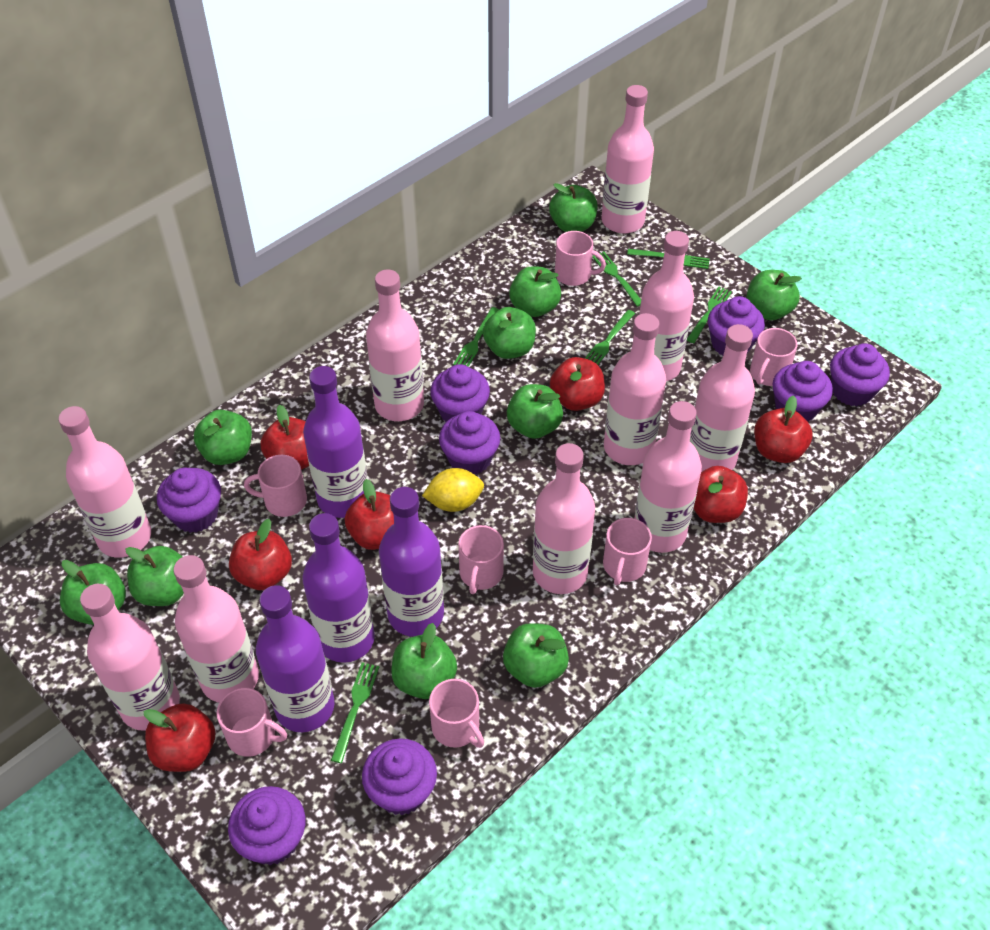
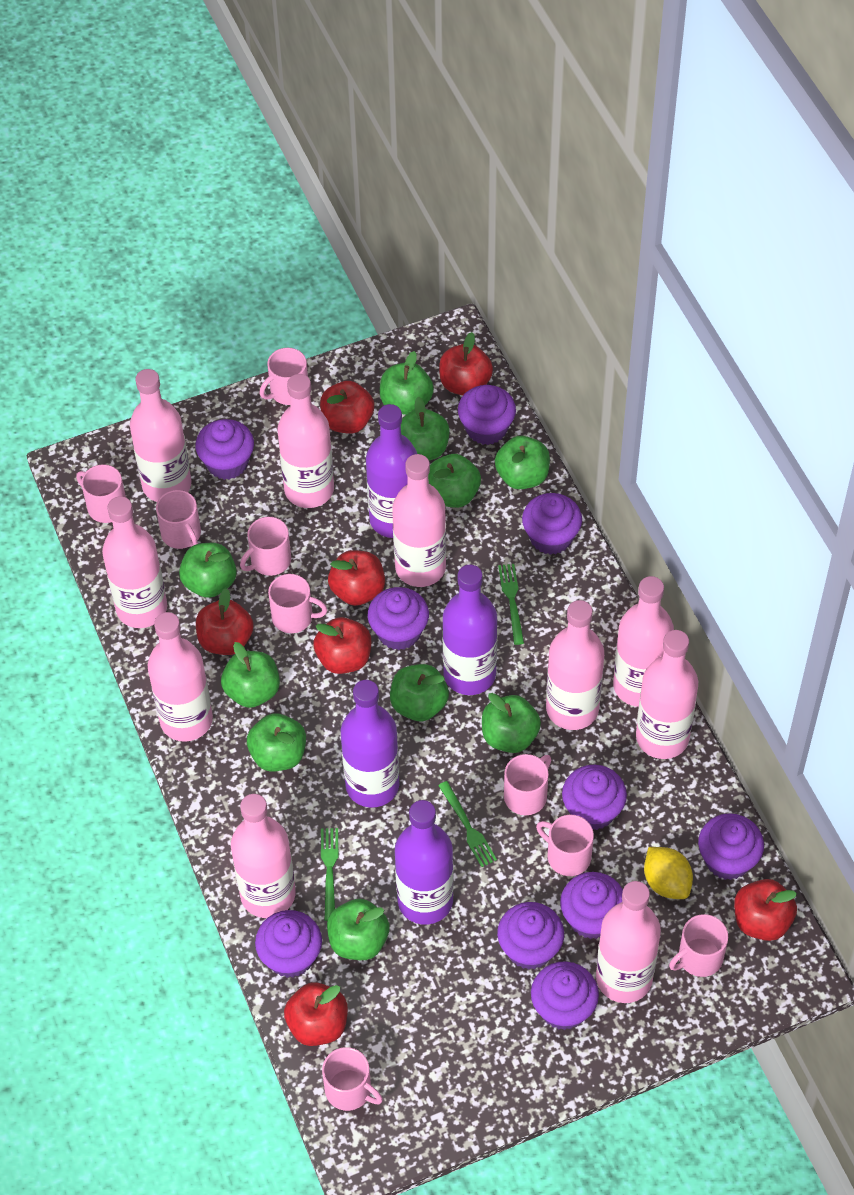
green fork: [331,662,379,763] [453,307,499,367] [585,310,635,365] [592,252,641,307] [627,249,710,269] [687,287,732,343] = 6 -> [321,828,339,921] [438,781,497,867] [498,564,524,645] = 3
pink mug: [217,688,287,757] [244,455,307,517] [429,679,484,748] [458,525,504,594] [555,231,606,286] [603,518,652,585] [750,328,797,386] = 7 -> [76,464,126,523] [156,490,201,549] [240,517,291,576] [259,348,308,405] [268,574,328,633] [322,1047,383,1111] [504,754,551,815] [536,815,594,876] [669,914,728,977] = 9
purple cupcake: [157,468,221,533] [228,786,306,865] [362,738,437,815] [430,364,490,422] [439,411,500,474] [708,296,765,355] [773,361,833,422] [830,343,890,406] = 8 -> [195,419,254,480] [255,910,322,978] [368,587,429,650] [458,385,516,445] [497,902,564,970] [522,493,582,555] [531,961,599,1030] [560,872,623,939] [562,765,627,830] [698,813,764,880] = 10

